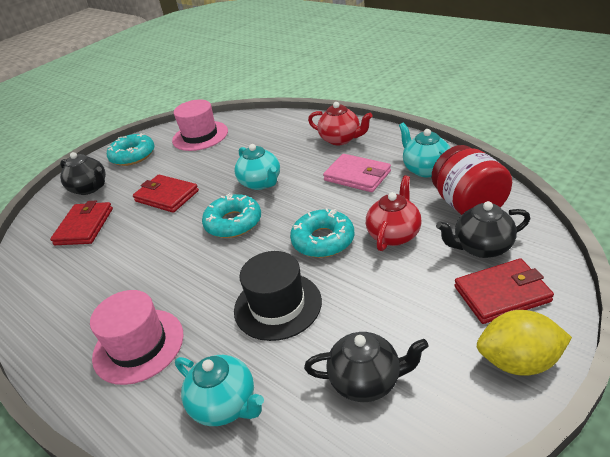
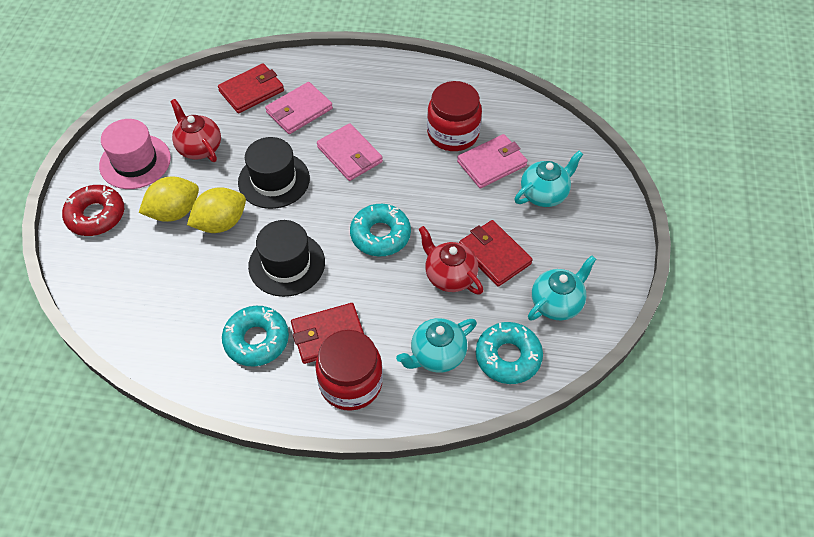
black hat: [234,251,322,341] = 1 -> [238,137,310,209] [248,220,325,297] = 2
black teapot: [60,152,106,195] [304,332,429,402] [436,201,530,258] = 3 -> none = 0
pink hat: [90,290,184,385] [172,100,228,151] = 2 -> [99,119,171,189] = 1
pink wallet: [323,154,391,192] = 1 -> [265,82,333,134] [317,123,383,181] [457,134,528,188] = 3
red donut: none = 0 -> [62,185,124,236] = 1
red jar: [432,145,512,215] = 1 -> [315,330,383,411] [427,81,482,151] = 2
yellow lemon: [477,310,572,376] = 1 -> [139,176,199,222] [187,187,246,233] = 2

